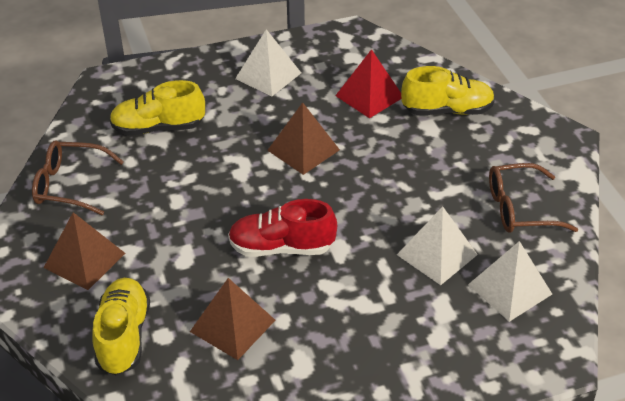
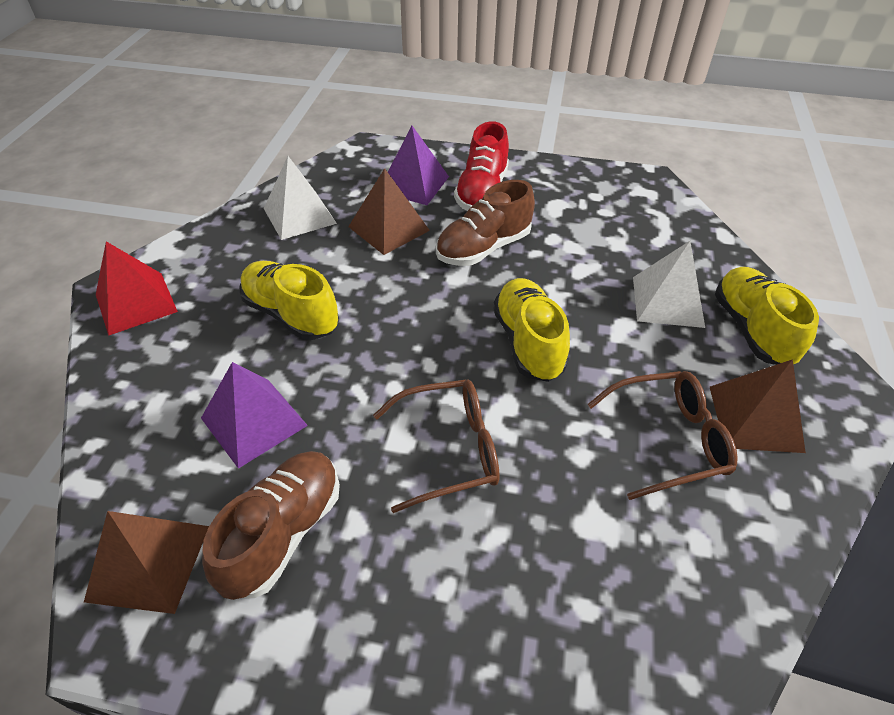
brown shoe: none = 0 -> [202,451,340,600] [436,180,535,266] = 2
purple pyramid: none = 0 -> [201,362,308,469] [388,126,449,205] = 2
white pyramid: [235,29,301,96] [397,206,478,285] [468,241,552,322] = 3 -> [264,156,337,240] [633,241,705,328] = 2

